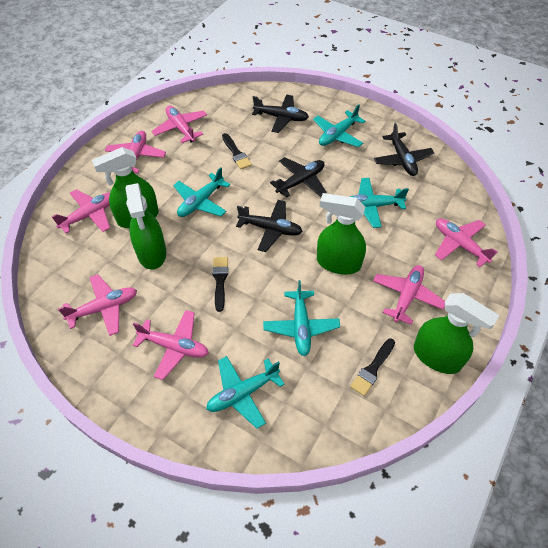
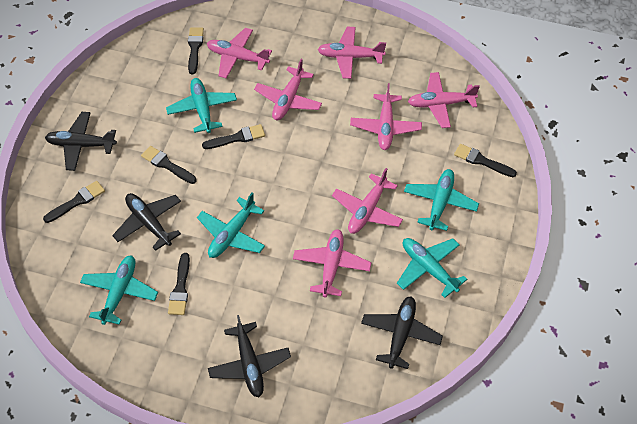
black brush: [212,257,228,312] [222,133,252,170] [350,338,395,396] = 3 -> [43,181,105,223] [141,146,197,184] [168,253,190,315] [188,27,204,74] [202,124,265,149] [454,144,517,177] = 6
green spray bottle: [92,147,159,228] [125,183,166,270] [317,193,366,275] [414,293,499,374] = 4 -> none = 0

